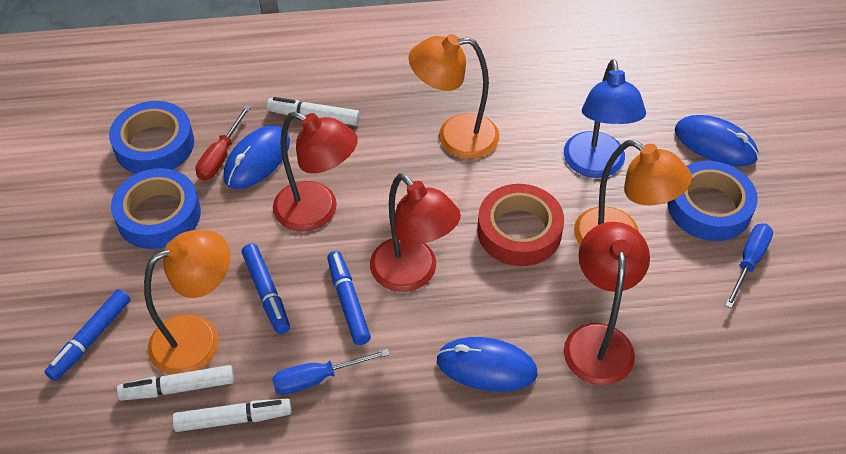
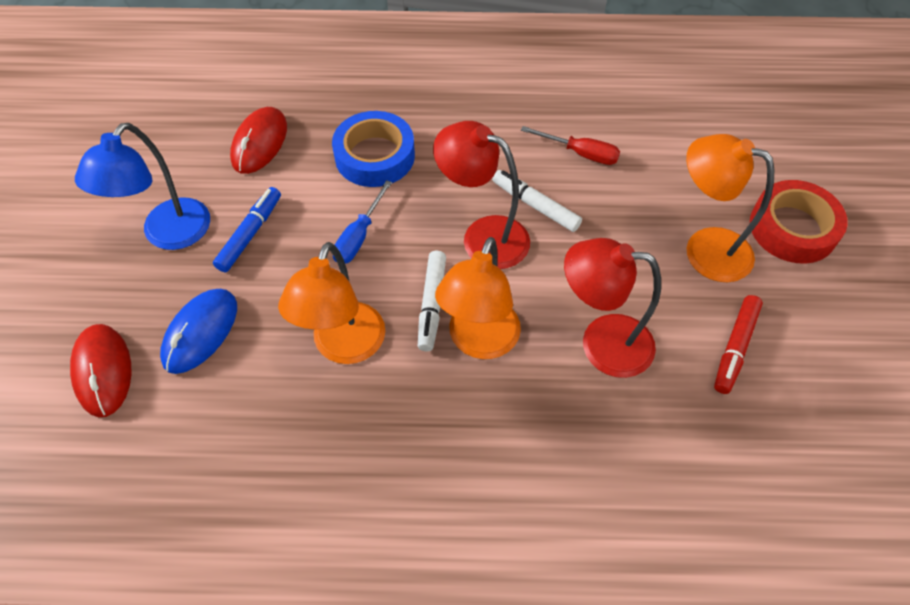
blue marker: [45,289,131,381] [242,243,290,334] [327,251,371,345] = 3 -> [213,187,281,272] = 1
blue mouse: [223,125,290,189] [437,337,538,392] [675,115,759,166] = 3 -> [160,289,237,374] = 1
blue screwdriver: [272,349,389,395] [725,223,773,308] = 2 -> [333,180,392,264] = 1
blue tape: [109,101,194,174] [111,168,201,249] [668,161,758,241] = 3 -> [332,111,415,187] = 1
red lamp: [273,112,358,232] [370,173,461,292] [564,222,650,385] = 3 -> [433,121,530,269] [564,238,661,378] = 2
red marker: none = 0 -> [714,295,763,394] = 1
red mouse: none = 0 -> [70,324,132,417] [230,107,287,174] = 2
white marker: [117,365,235,401] [172,399,292,432] [267,97,360,126] = 3 -> [418,251,446,351] [492,170,582,232] = 2

